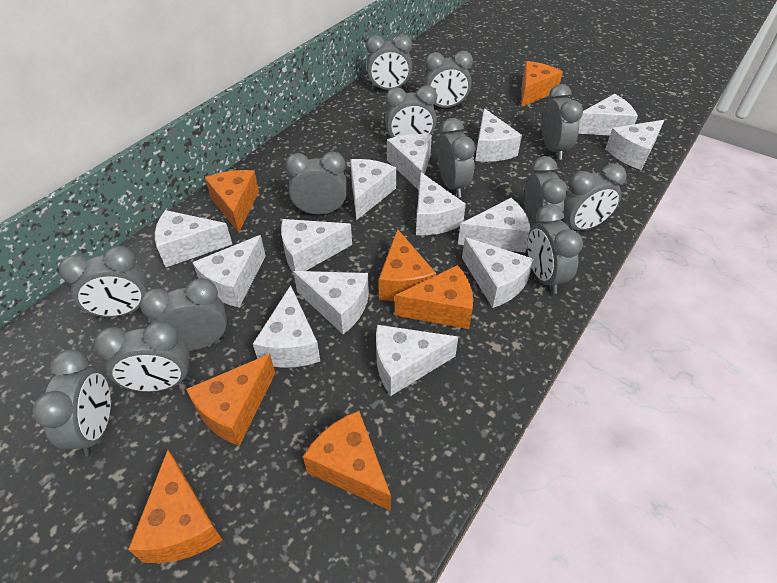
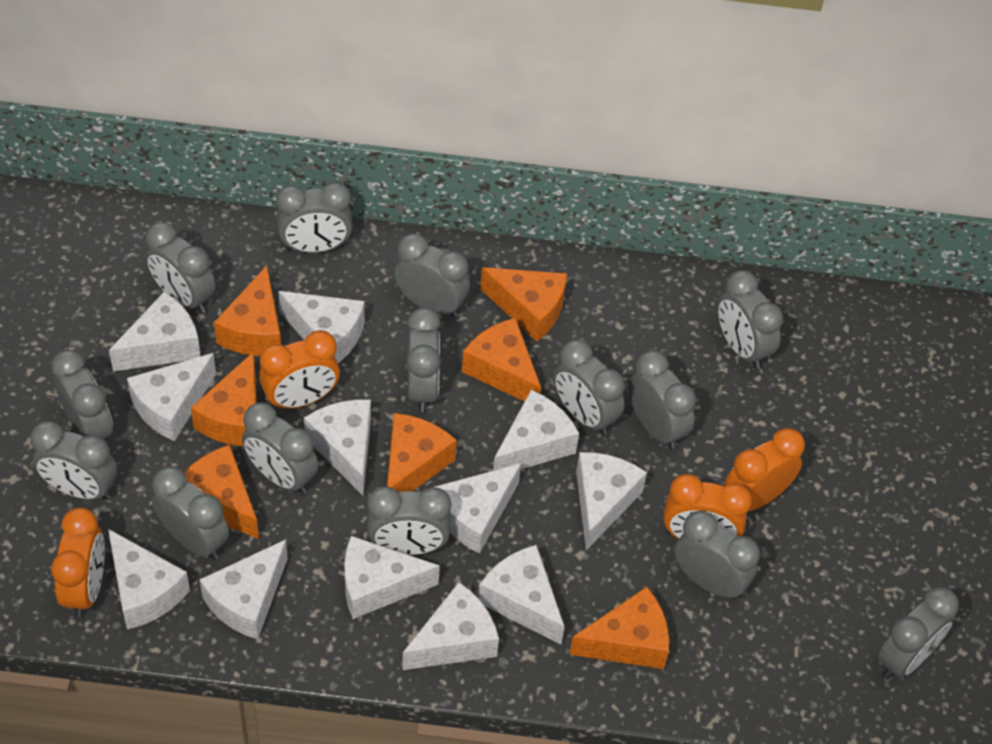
grey clock: [32,349,111,457] [59,246,148,318] [94,321,191,392] [140,278,227,351] [285,152,347,215] [366,34,412,90] [385,85,437,138] [423,51,473,108] [438,118,476,198] [524,156,568,229] [527,204,583,294] [542,84,583,160] [563,163,627,231] = 13 -> [30,421,117,500] [51,350,113,439] [146,222,216,314] [152,466,229,560] [242,402,318,494] [276,182,353,253] [367,486,451,555] [394,233,470,318] [407,307,441,412] [554,340,625,435] [628,350,696,450] [674,511,760,600] [718,270,783,369] [878,587,959,680] = 14
orange clock: none = 0 -> [51,507,105,617] [259,330,340,410] [664,474,752,539] [724,428,805,511] = 4
white cheese: [155,210,232,267] [192,235,266,308] [253,285,320,368] [281,219,352,272] [293,271,369,334] [350,159,396,220] [376,325,458,396] [387,134,432,190] [416,172,466,235] [458,198,530,253] [462,237,534,308] [475,108,522,162] [578,94,638,136] [605,120,664,170] = 14 -> [108,529,190,630] [109,291,201,371] [127,353,216,441] [200,540,288,640] [278,291,365,363] [304,399,371,496] [345,536,440,619] [402,582,499,670] [434,463,521,554] [478,545,565,645] [493,390,579,471] [576,452,647,550] = 12

